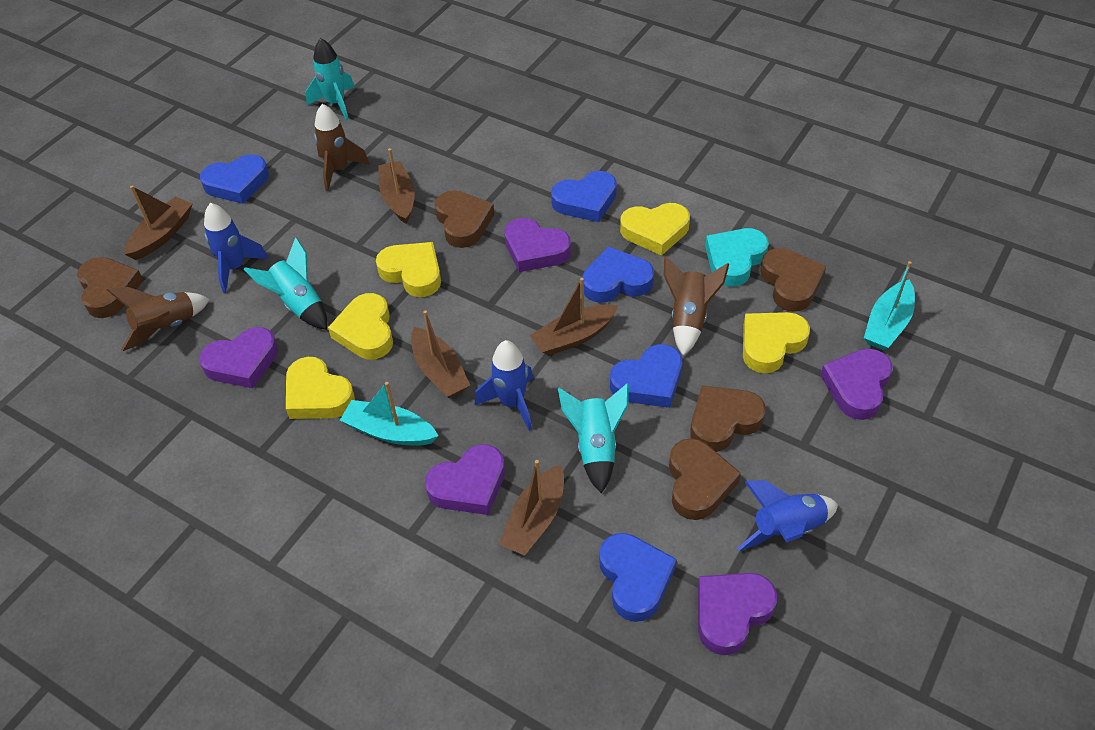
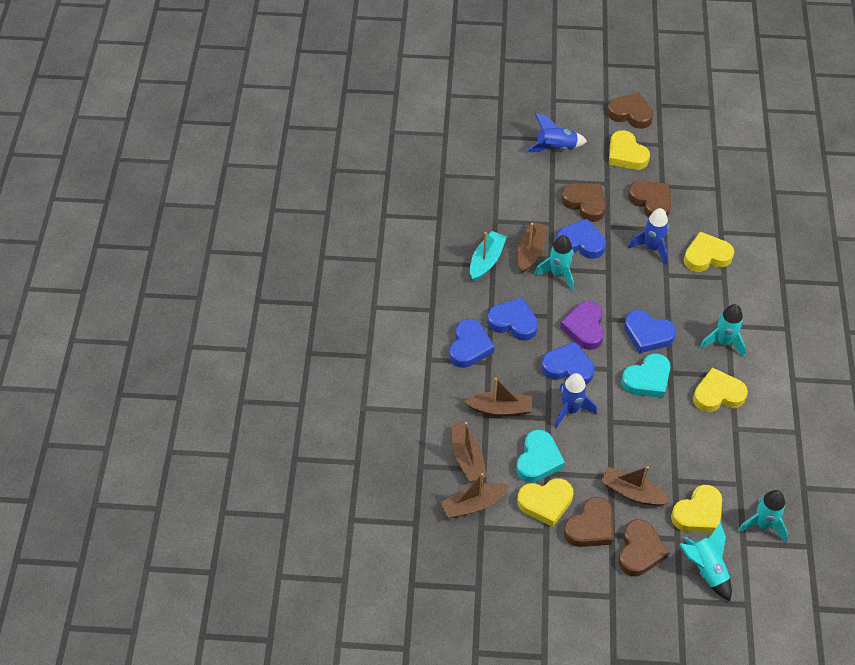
brown rocket: [107,287,210,351] [314,104,370,191] [664,256,729,356] = 3 -> none = 0
purple heart: [199,327,278,388] [425,444,505,515] [504,218,571,272] [698,573,777,655] [820,348,892,420] = 5 -> [560,301,604,350] = 1
turquoise boat: [340,382,438,446] [864,261,915,350] = 2 -> [470,231,507,281] = 1
turquoise heart: [705,228,769,287] = 1 -> [516,430,565,483] [621,353,671,398] = 2
turquoise rocket: [243,237,327,330] [306,38,355,121] [558,383,629,493] = 3 -> [535,235,574,291] [679,522,732,601] [700,304,746,357] [738,490,788,542] = 4

